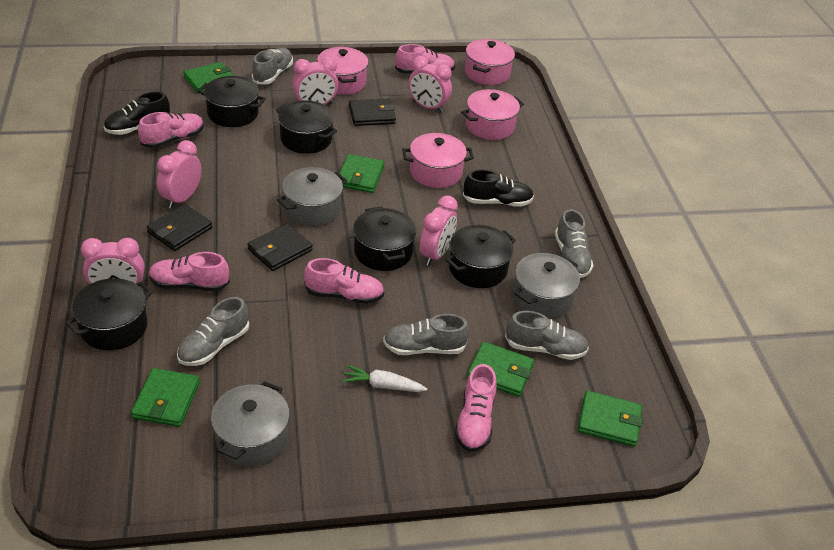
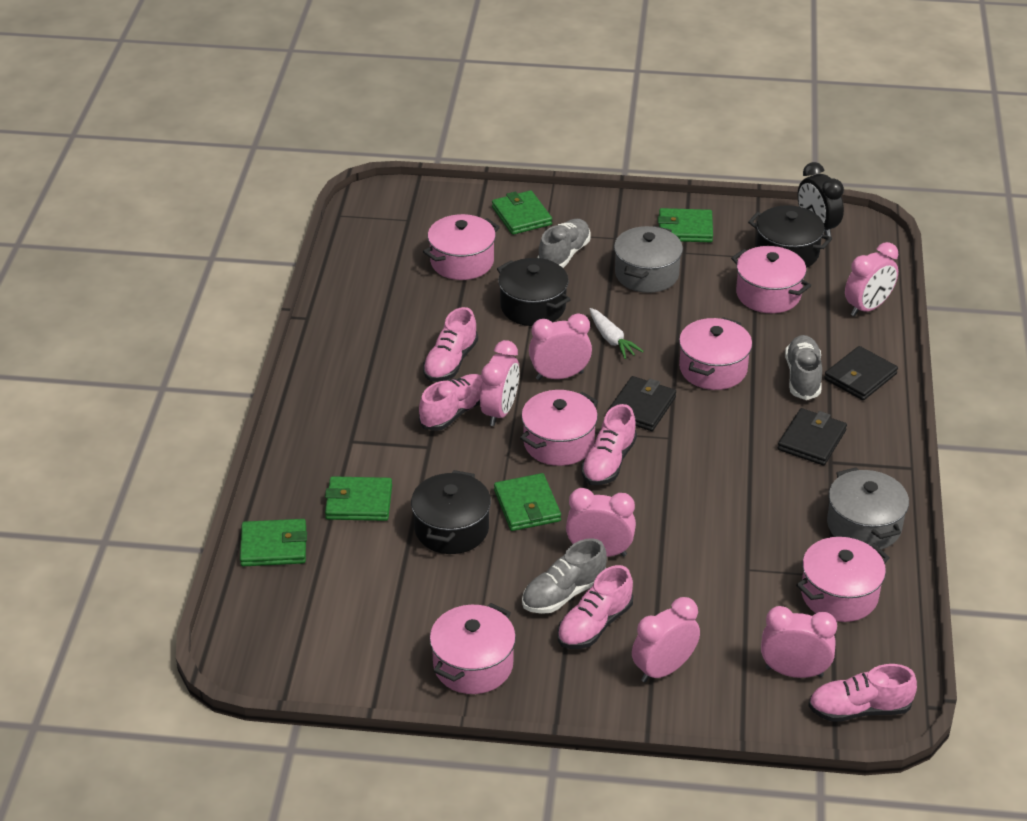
black clock: none = 0 -> [797,162,844,237] = 1
black pot: [65,278,153,350] [198,76,266,127] [276,100,337,154] [353,207,416,271] [445,225,516,288] = 5 -> [411,470,491,554] [497,258,571,326] [748,205,832,268] = 3
black shoe: [104,91,170,135] [463,169,534,207] = 2 -> none = 0
grey pot: [211,381,290,467] [277,167,347,227] [513,253,580,319] = 3 -> [614,226,683,293] [827,467,909,549] = 2
grey shoe: [177,297,249,366] [252,48,293,84] [383,314,469,355] [505,311,589,360] [555,209,594,278] = 5 -> [522,538,607,614] [537,219,591,268] [785,335,822,400] = 3
pink clock: [81,238,145,289] [157,140,202,209] [292,57,338,105] [408,56,452,113] [419,195,458,266] = 5 -> [480,340,519,426] [529,313,592,380] [566,488,636,557] [632,597,700,683] [761,606,837,678] [845,242,898,317] = 6
pink pot: [317,47,369,95] [402,133,474,188] [461,89,524,140] [465,39,515,85] = 4 -> [423,214,500,280] [430,603,516,694] [520,390,598,466] [679,317,752,390] [731,246,811,313] [796,537,890,622] = 6

